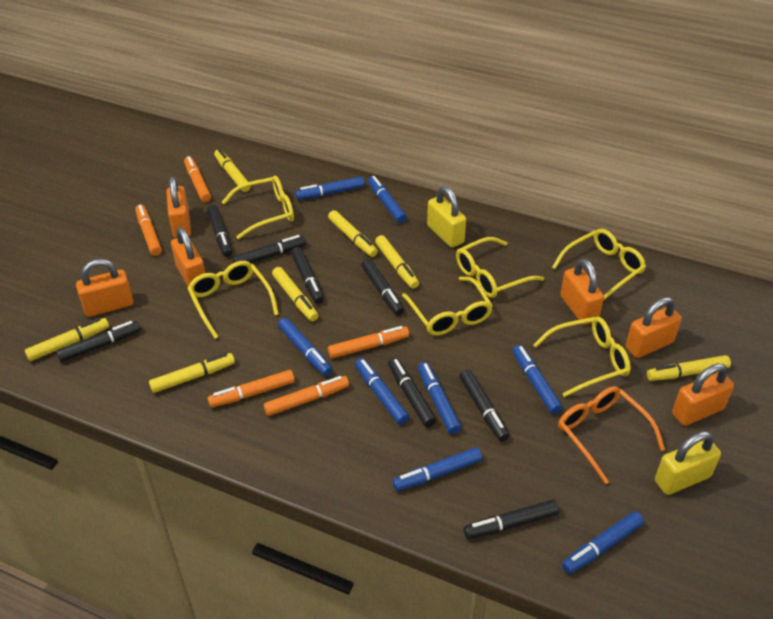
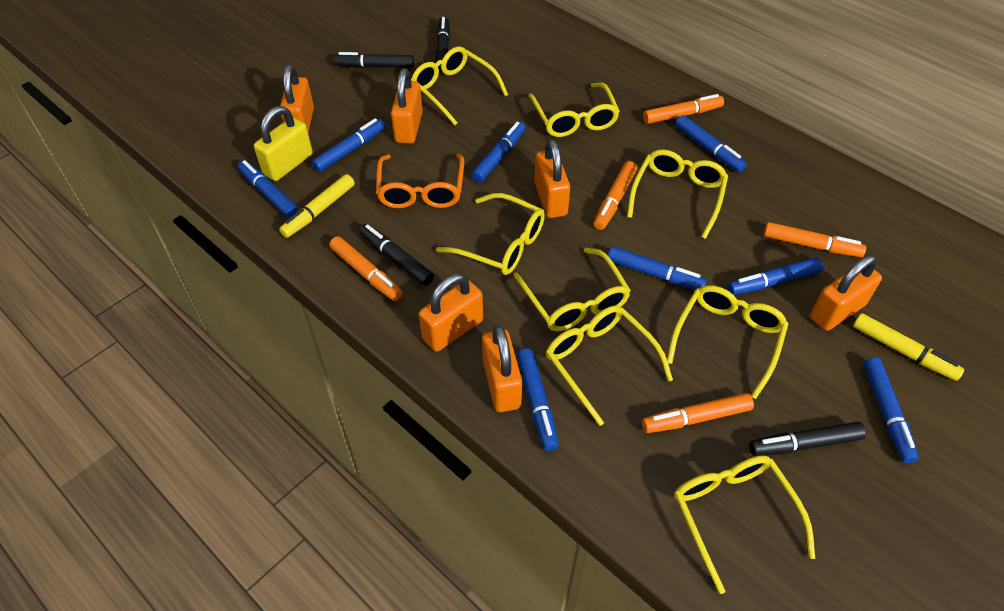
black marker: [56,321,141,362] [207,205,233,257] [232,235,306,263] [291,247,324,304] [362,259,404,315] [388,358,436,427] [459,369,509,441] [463,499,559,539] = 8 -> [333,52,414,68] [359,224,434,286] [435,17,450,72] [749,422,866,456] = 4
yellow glasses: [187,261,279,339] [221,176,294,239] [402,277,493,336] [456,237,544,298] [533,317,631,397] [552,229,646,301] = 6 -> [411,47,508,125] [436,193,545,275] [513,248,631,331] [528,82,620,137] [546,305,673,426] [627,149,728,239] [667,285,788,399] [674,455,815,594] = 8
yellow marker: [25,318,109,361] [149,353,235,393] [214,149,251,192] [272,267,319,321] [328,210,378,257] [375,235,419,289] [647,355,731,381] = 7 -> [279,174,355,238] [853,313,964,381] = 2
yellow padlock: [427,186,466,248] [655,431,721,495] = 2 -> [254,106,313,181] = 1

